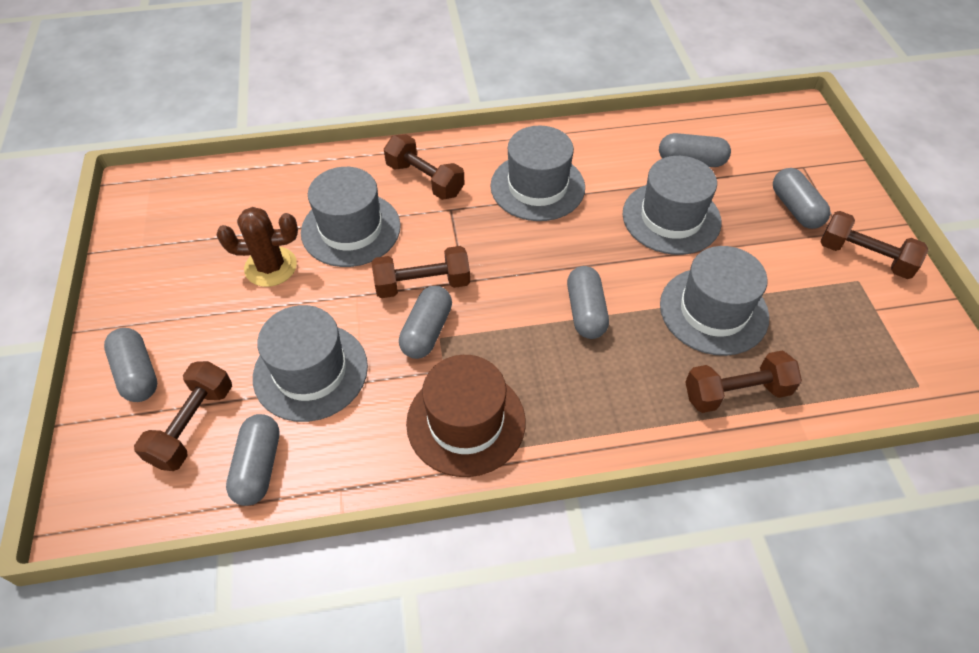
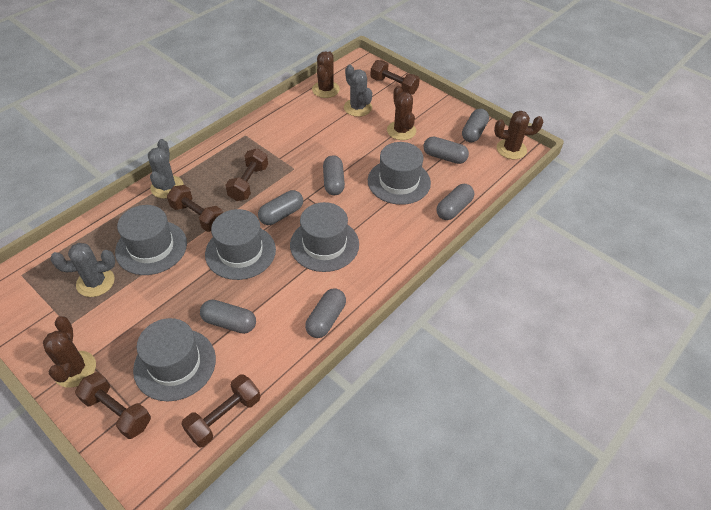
brown cactus: [217,207,298,287] = 1 -> [43,316,96,388] [312,52,340,98] [387,86,416,140] [494,111,543,159] = 4
brown hat: [406,355,525,477] = 1 -> none = 0
grey cactus: none = 0 -> [51,243,115,297] [148,139,184,199] [344,65,372,117] = 3
grey capsule: [104,328,157,402] [226,414,280,506] [399,286,452,359] [567,266,609,339] [659,133,731,167] [773,168,831,229] = 6 -> [200,300,256,334] [258,190,303,225] [305,289,346,338] [323,155,345,195] [423,137,469,164] [436,184,474,220] [462,108,489,143] = 7

